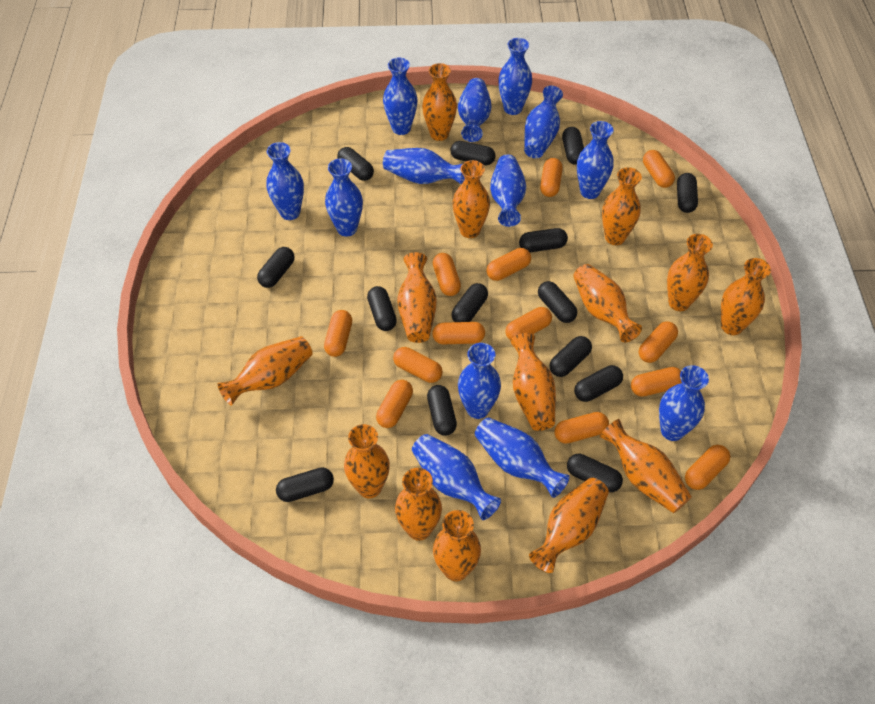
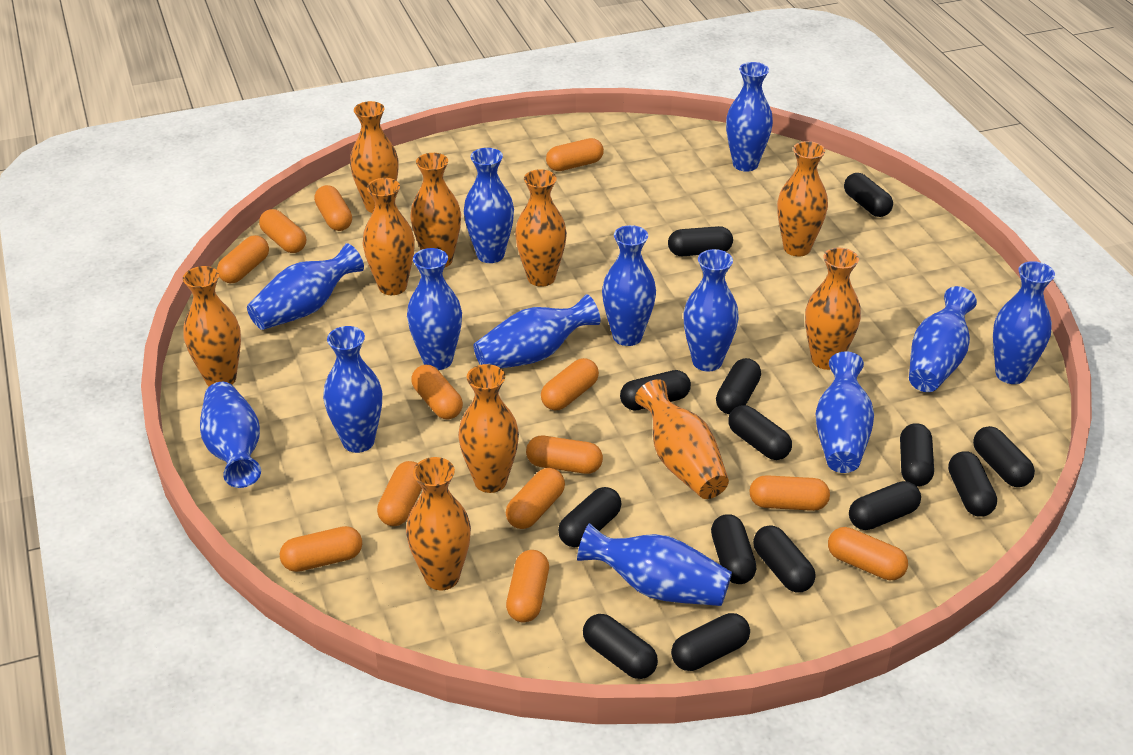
orange vase: [217,336,313,405] [344,424,390,498] [395,468,442,541] [397,252,437,343] [422,63,457,141] [433,510,481,581] [453,160,490,238] [510,333,556,431] [529,478,609,573] [573,264,642,343] [600,419,692,513] [602,167,642,245] [667,234,713,311] [721,258,771,335] = 14 -> [183,266,241,386] [350,101,399,213] [363,178,415,295] [406,457,471,590] [410,153,461,268] [458,364,519,493] [515,169,567,287] [635,379,729,499] [777,141,828,256] [805,248,861,370] = 10

